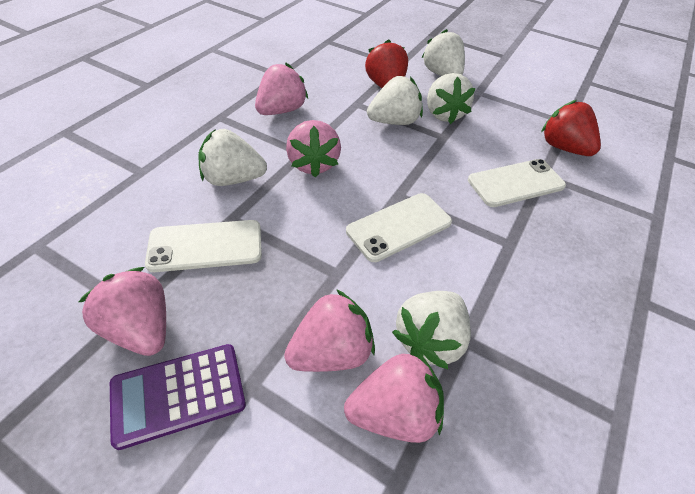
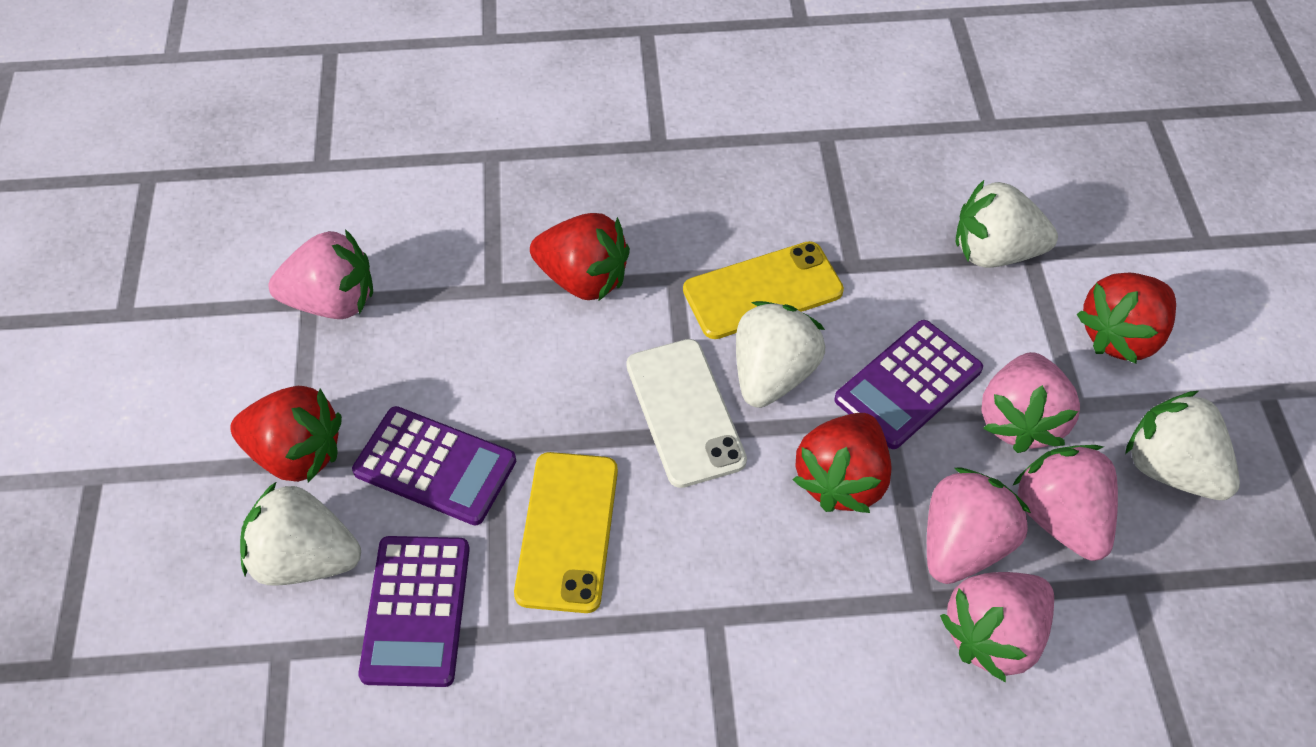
purple calculator: [110,344,246,450] = 1 -> [352,406,516,525] [358,536,470,687] [834,320,983,449] = 3
red strawberry: [365,39,408,88] [541,100,601,156] = 2 -> [230,386,342,483] [530,213,630,301] [793,413,892,513] [1077,272,1176,364] = 4
white phone: [145,220,262,272] [346,193,452,262] [468,159,566,207] = 3 -> [626,339,747,488] = 1
white strawberry: [198,129,267,186] [367,76,423,125] [392,291,471,369] [421,29,465,76] [427,73,476,124] = 5 -> [240,481,361,586] [736,301,825,408] [956,180,1058,268] [1125,391,1240,500] = 4
yellow phone: none = 0 -> [514,452,618,613] [683,241,844,339] = 2

